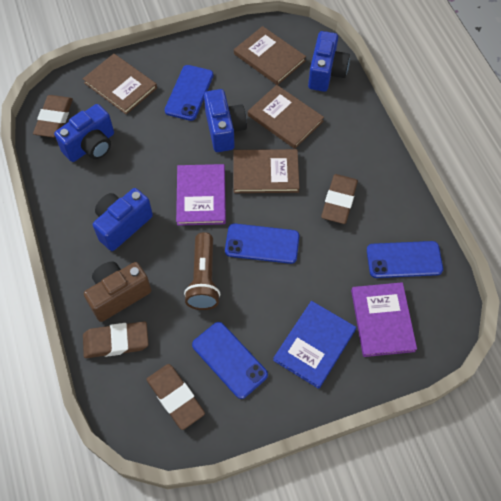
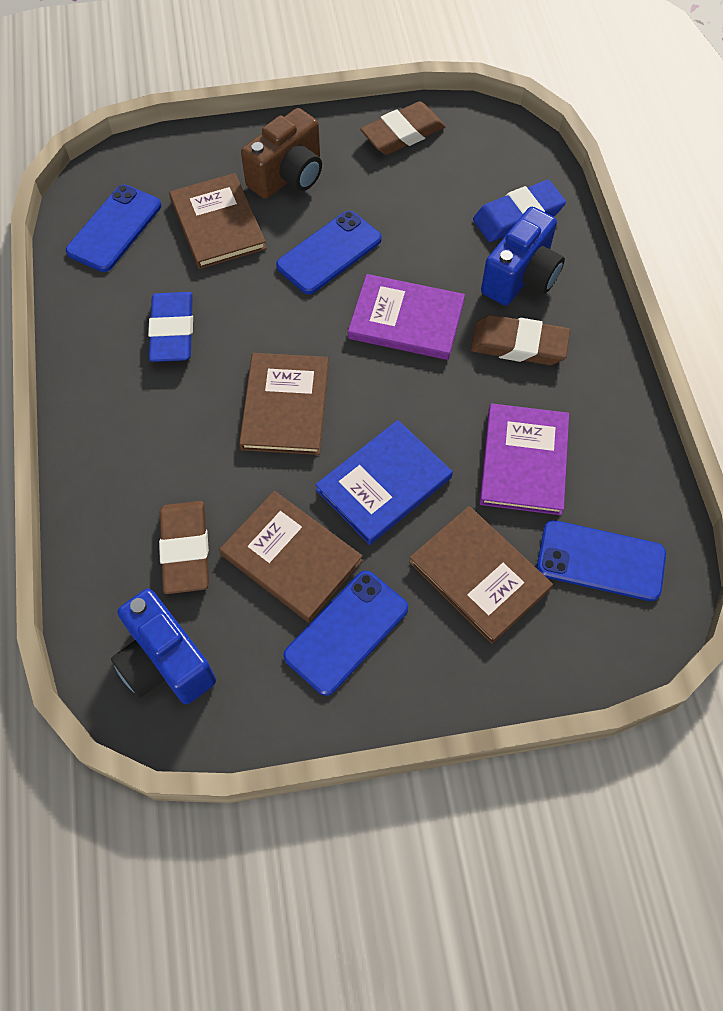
blue camera: [54,104,114,162] [93,188,153,251] [204,89,247,152] [308,31,350,92] = 4 -> [111,589,216,704] [481,207,565,306] = 2
blue eraser: none = 0 -> [148,292,193,362] [473,180,566,242] = 2
brown eraser: [33,95,73,138] [83,321,148,358] [147,364,205,430] [321,174,358,224] = 4 -> [159,501,209,594] [360,101,446,155] [470,315,570,365] = 3
brown flashlight: [184,232,220,310] = 1 -> none = 0

